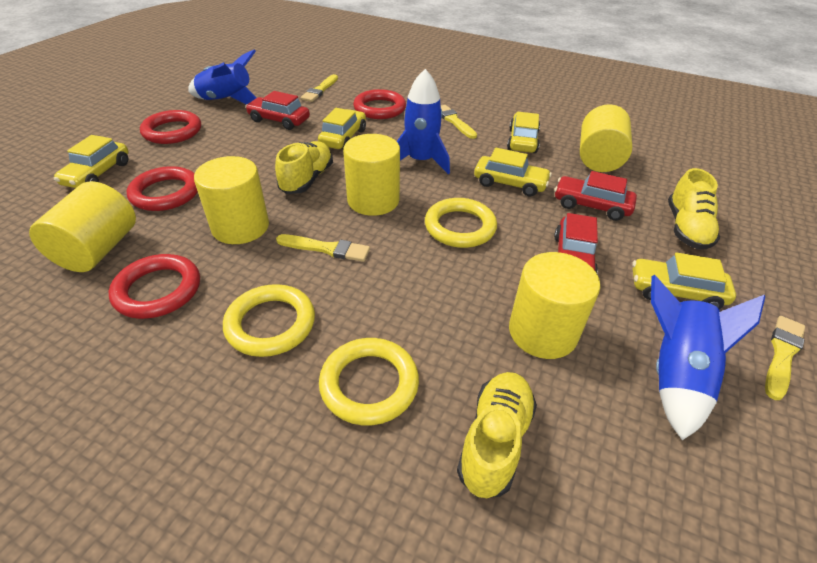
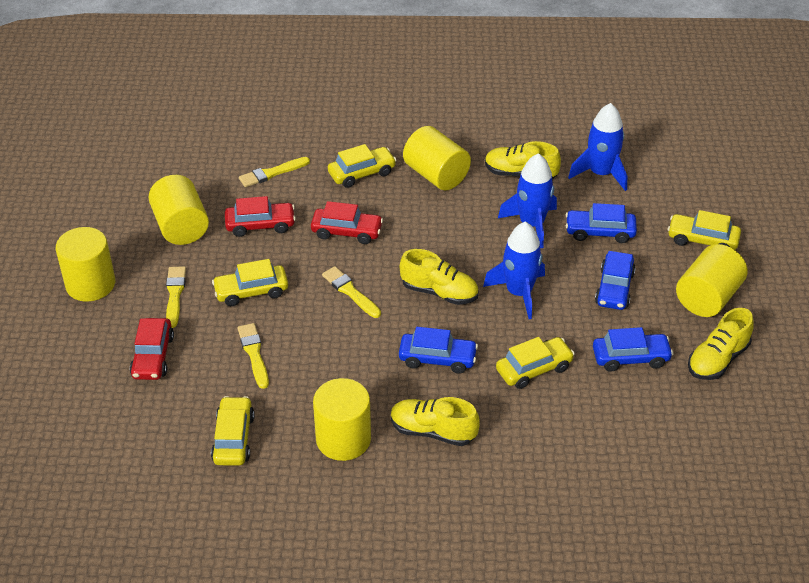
blue car: none = 0 -> [399,327,478,374] [566,203,637,243] [593,327,673,372] [595,251,636,310] = 4
red ring: [109,254,200,319] [127,166,198,211] [140,110,201,144] [353,89,406,119] = 4 -> none = 0
yellow ring: [223,284,315,357] [319,338,419,425] [425,198,497,248] = 3 -> none = 0
yellow shoe: [275,141,333,194] [457,372,537,498] [668,168,720,250] = 3 -> [391,397,480,446] [400,249,478,305] [485,141,561,179] [688,308,754,380] = 4

